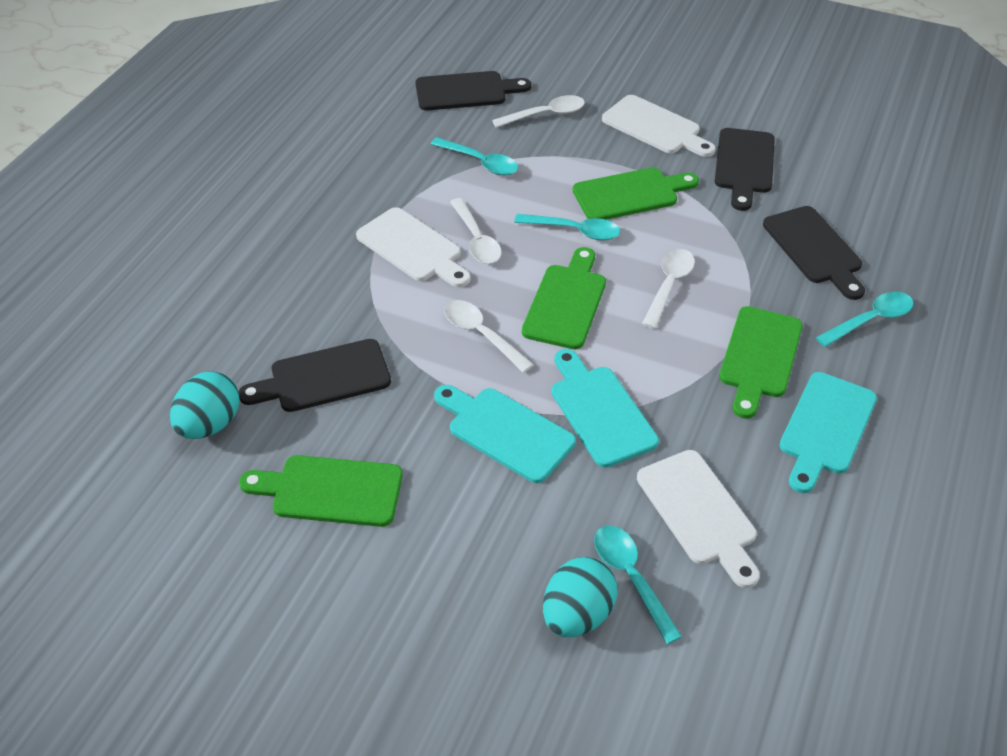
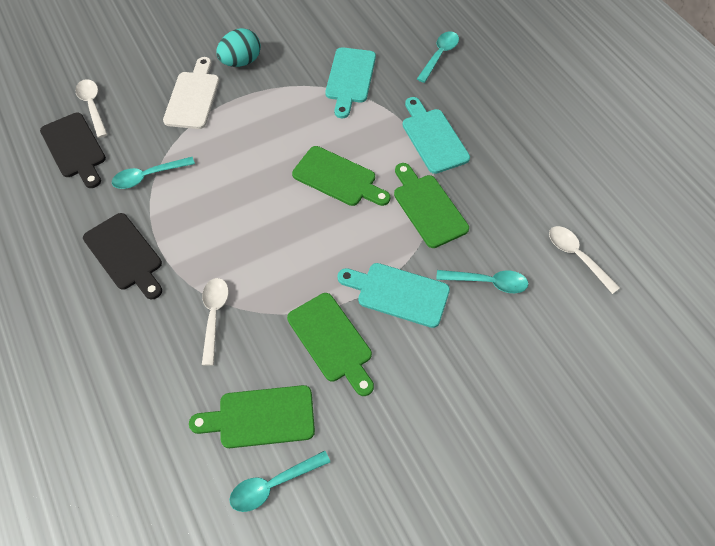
black cutting board: [238,339,391,412] [415,71,531,111] [715,128,775,211] [763,206,865,300] = 4 -> [40,113,106,188] [83,213,162,299] = 2
turquoise egg: [170,371,240,439] [543,557,617,637] = 2 -> [216,28,261,67] = 1
white cutting board: [356,207,470,287] [602,95,716,157] [637,450,760,588] = 3 -> [163,57,219,129] = 1
white spoon: [444,300,534,373] [450,198,502,264] [492,95,585,128] [642,249,695,329] = 4 -> [75,79,108,138] [202,278,229,366] [549,226,620,294] = 3

